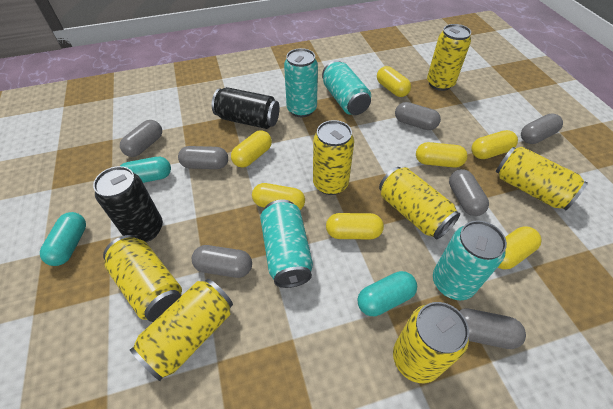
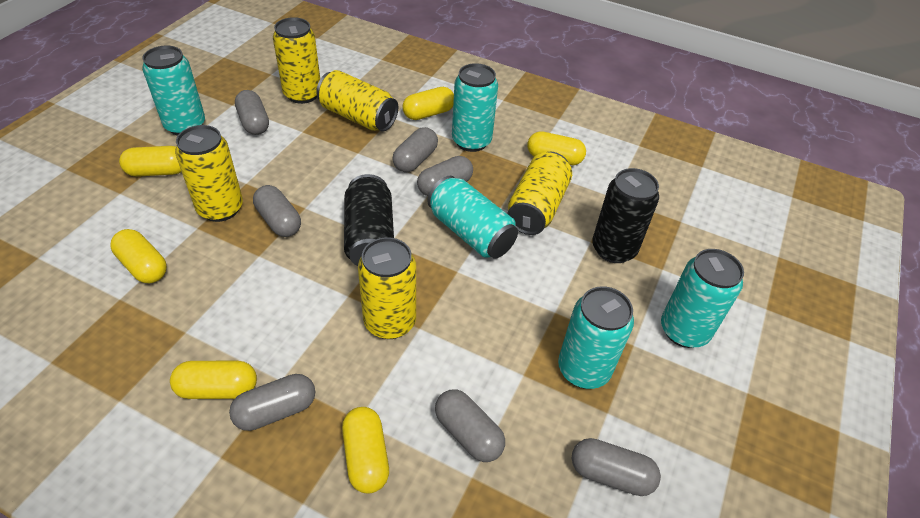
turquoise can: [260,200,313,288] [284,48,318,117] [322,61,371,115] [433,220,507,300] = 4 -> [142,45,205,136] [427,176,518,259] [452,63,498,152] [558,286,634,389] [661,249,744,348] = 5
turquoise capsule: [40,212,86,266] [120,157,171,183] [358,271,417,316] = 3 -> none = 0
yellow can: [103,235,182,322] [130,279,233,381] [313,120,354,195] [379,167,460,240] [393,302,469,383] [427,24,471,91] [496,147,588,210] = 7 -> [175,125,243,222] [273,17,320,104] [316,70,398,131] [358,237,416,339] [507,152,572,235] = 5
yellow capsule: [231,130,272,168] [252,183,305,210] [326,213,384,239] [377,66,411,97] [416,142,468,168] [471,130,518,159] [497,227,542,269] = 7 -> [110,229,167,283] [119,146,182,177] [170,361,257,399] [342,407,389,494] [403,87,454,120] [527,131,586,166] = 6

